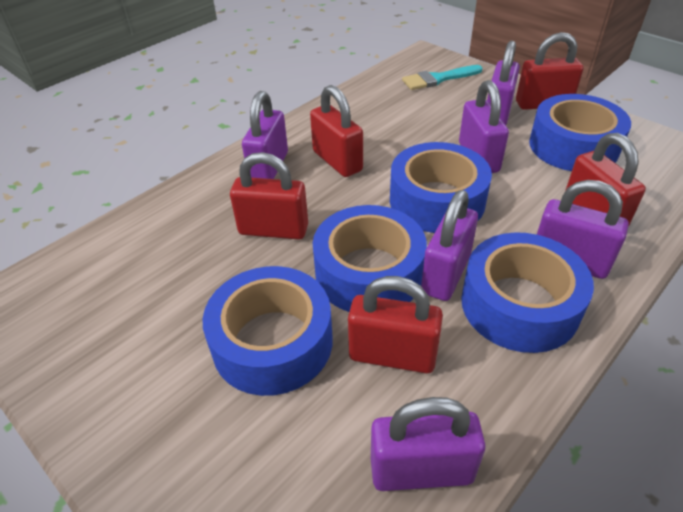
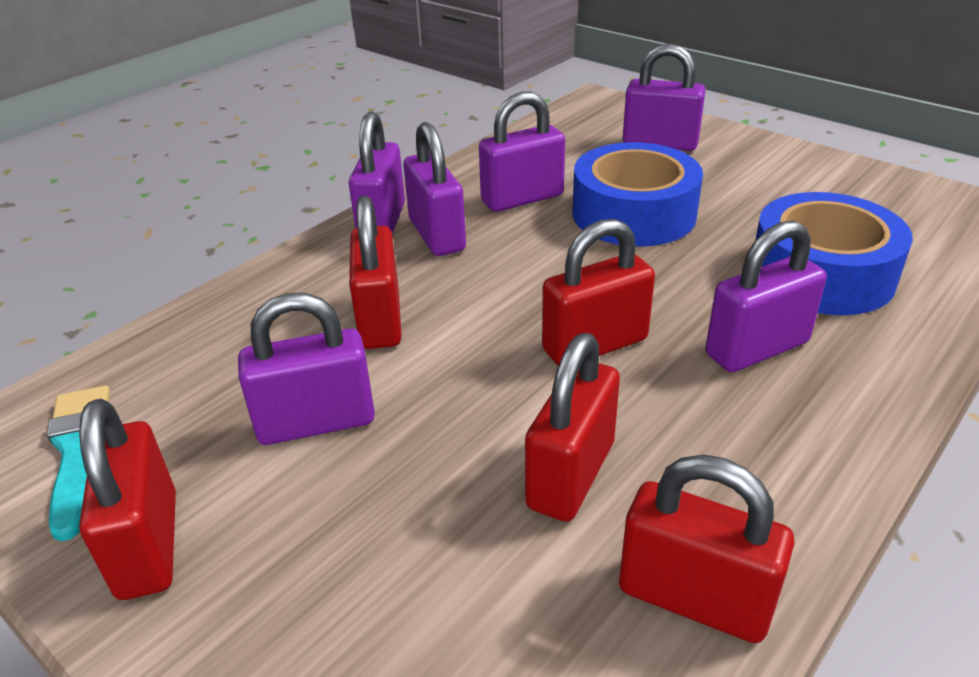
blue tape: [203,266,333,396] [313,205,427,312] [390,142,492,233] [461,232,594,353] [529,94,631,171] = 5 -> [572,142,703,247] [756,192,913,315] = 2

